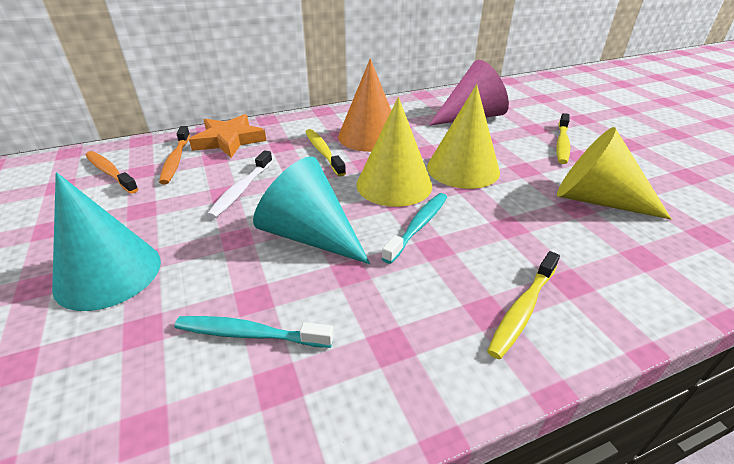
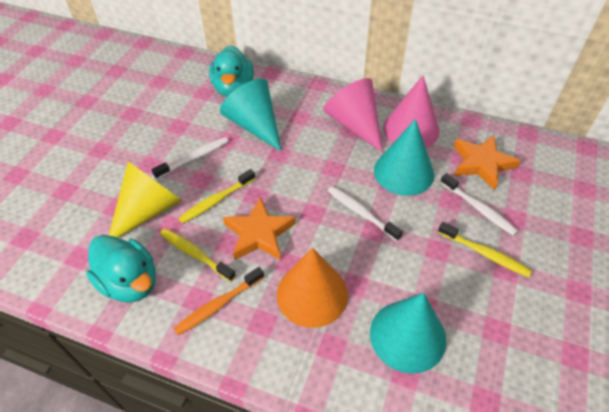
orange star: [189,114,266,158] = 1 -> [223,197,295,260] [454,135,521,190] = 2
orange toothbrush: [85,151,139,194] [159,126,190,185] = 2 -> [173,267,264,335] = 1
pink cone: [429,60,509,125] = 1 -> [323,78,383,153] [383,75,440,148] = 2
turquoise cone: [52,172,161,311] [253,156,370,264] = 2 -> [220,79,282,152] [370,293,446,374] [374,119,434,196] = 3
turquoise duck: none = 0 -> [86,235,156,303] [209,45,254,97] = 2
turquoise toothbrush: [175,316,334,348] [382,193,447,264] = 2 -> none = 0
white toothbrush: [207,151,273,218] = 1 -> [151,137,229,179] [328,186,403,241] [440,173,518,236] = 3
yellow cone: [356,97,432,207] [427,84,500,189] [557,127,671,219] = 3 -> [109,161,183,238] = 1

